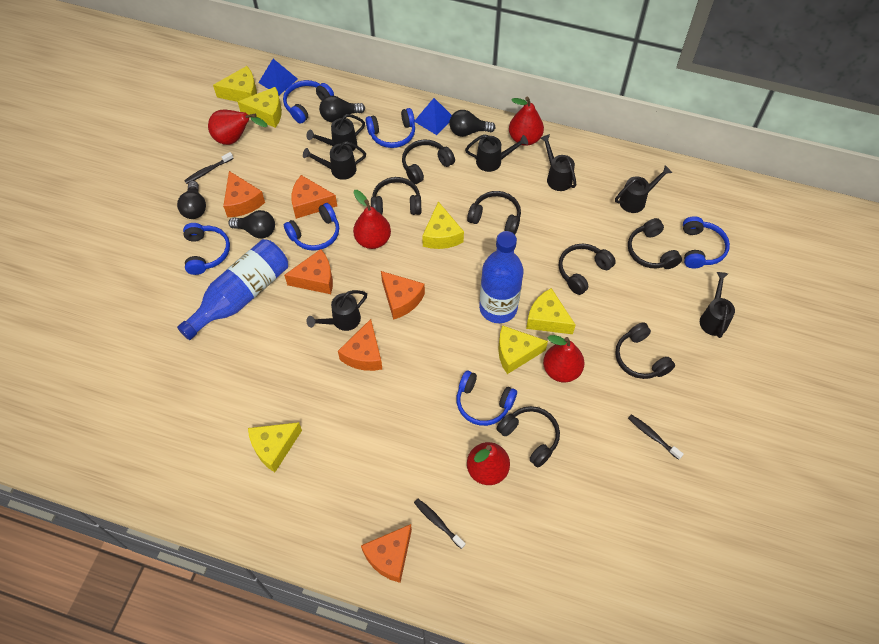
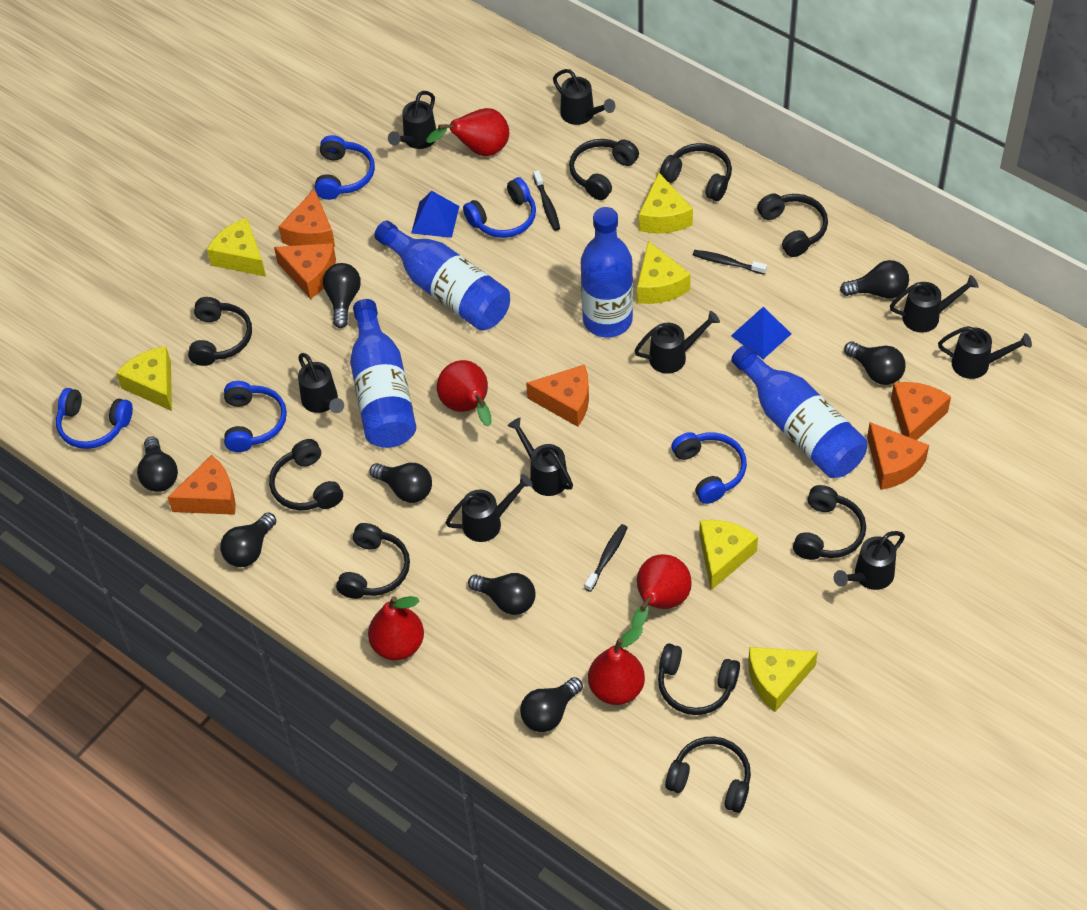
black headphones: [371,177,421,215] [402,140,455,184] [467,191,521,234] [497,406,560,468] [559,244,616,295] [615,322,675,379] [628,218,682,269] = 7 -> [188,297,252,366] [269,439,343,510] [336,523,410,599] [569,139,639,200] [658,643,740,715] [660,143,732,201] [665,736,751,813] [757,193,828,257] [793,485,866,560] = 9
black light bulb: [177,181,206,219] [228,210,275,239] [319,96,365,122] [449,110,495,137] = 4 -> [137,436,178,492] [220,512,277,567] [323,263,361,328] [370,463,432,503] [468,573,536,615] [520,677,583,732] [840,260,909,299] [844,341,905,385] = 8
black watering can: [303,141,366,180] [306,290,367,331] [307,114,365,151] [465,134,528,172] [540,134,577,191] [615,165,672,213] [700,272,735,338] = 7 -> [298,353,344,413] [388,91,436,149] [446,474,532,542] [507,418,573,496] [553,69,615,125] [634,311,720,374] [834,531,905,590] [890,275,979,333] [938,326,1032,379] = 9
blue bottle: [177,239,288,340] [479,231,523,323] = 2 -> [350,299,416,448] [374,221,510,331] [581,207,633,337] [731,345,867,478] = 4
blue headphones: [183,223,230,275] [283,80,334,124] [284,203,339,251] [366,108,415,148] [456,370,517,426] [683,216,730,268] = 6 -> [56,388,133,449] [224,381,287,452] [314,135,375,200] [463,177,536,238] [671,432,747,504] = 5

